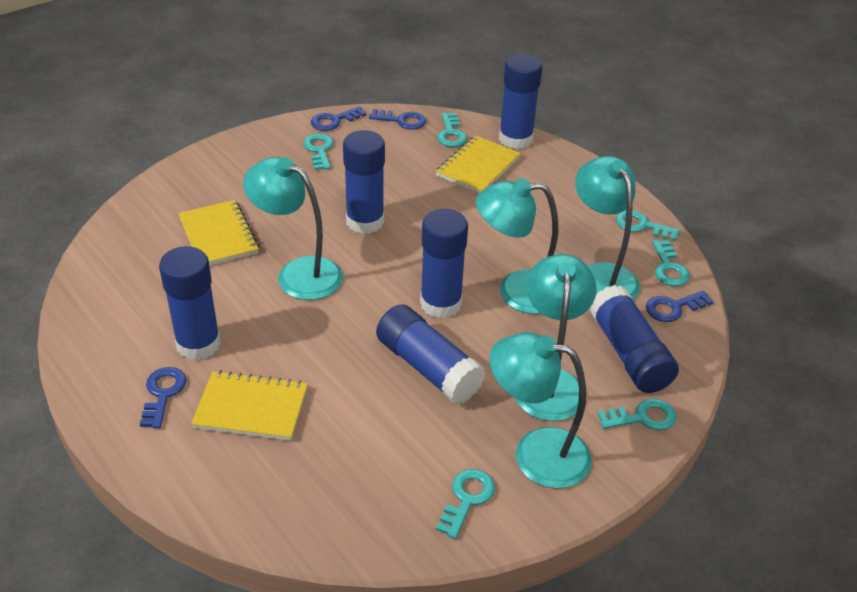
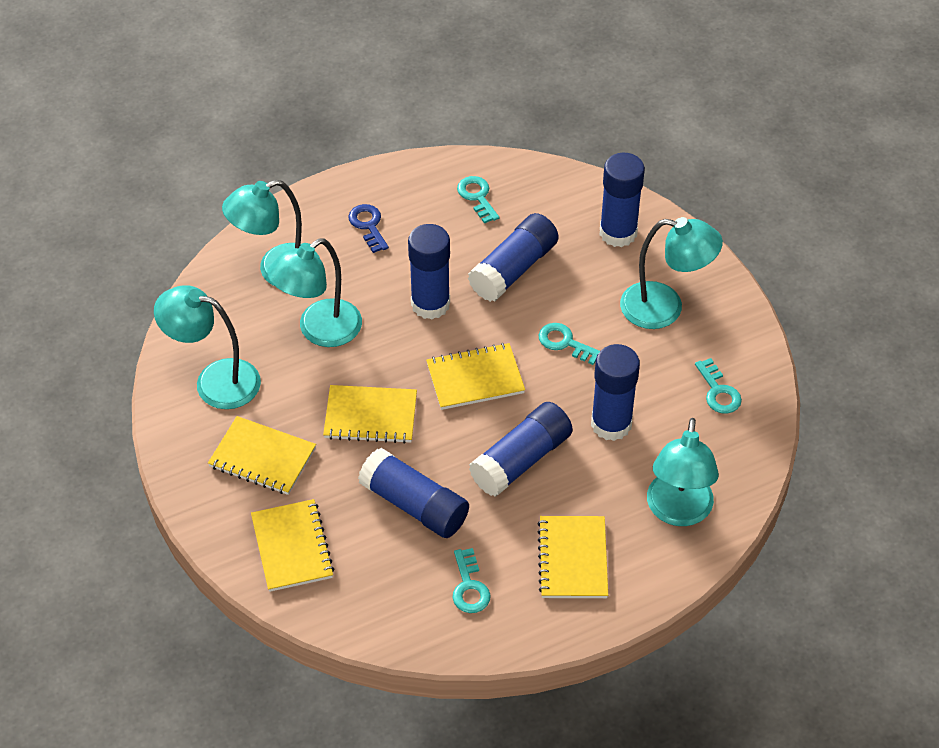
blue key: [140,367,187,428] [311,106,366,131] [369,109,426,129] [646,290,713,322] = 4 -> [348,204,389,253] = 1
turquoise key: [303,133,334,170] [436,469,495,539] [437,113,467,147] [597,398,676,430] [616,210,681,241] [652,240,690,286] = 6 -> [452,548,491,613] [457,176,499,224] [539,323,600,365] [695,358,742,414] = 4
yellow notebook: [178,200,259,266] [191,370,308,441] [435,135,521,193] = 3 -> [208,416,316,495] [251,499,334,592] [323,385,417,444] [426,343,525,410] [537,516,608,598] = 5

